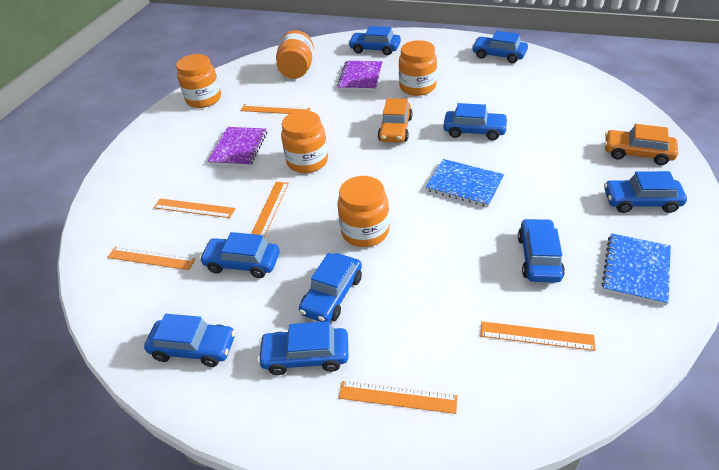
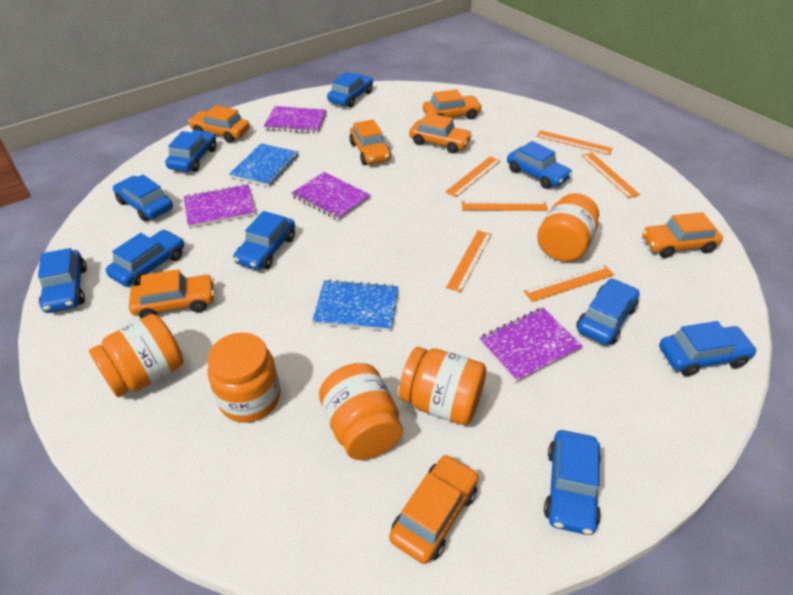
blue car: [144,314,235,367] [199,232,280,278] [257,321,349,375] [299,253,362,322] [348,26,401,55] [443,103,508,140] [472,31,528,63] [518,218,565,283] [604,171,687,213] = 9 -> [38,248,87,313] [106,230,184,287] [113,175,173,222] [165,130,216,172] [233,211,295,270] [327,72,373,108] [507,141,573,189] [544,430,601,535] [576,278,640,345] [659,321,757,376] = 10
orange car: [378,98,412,143] [604,124,678,165] = 2 -> [129,269,215,319] [188,105,250,143] [349,119,391,165] [389,454,479,564] [409,113,472,153] [423,89,482,119] [642,212,723,258] = 7
purple notebook: [207,127,267,167] [337,61,383,91] = 2 -> [184,184,256,228] [263,106,327,133] [292,172,371,221] [479,308,583,383] = 4

